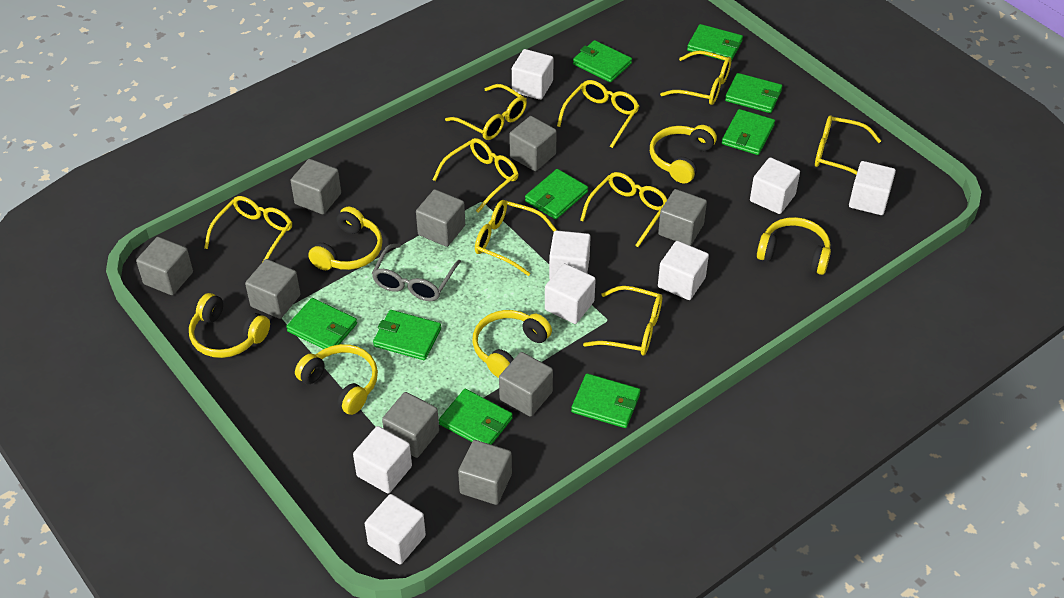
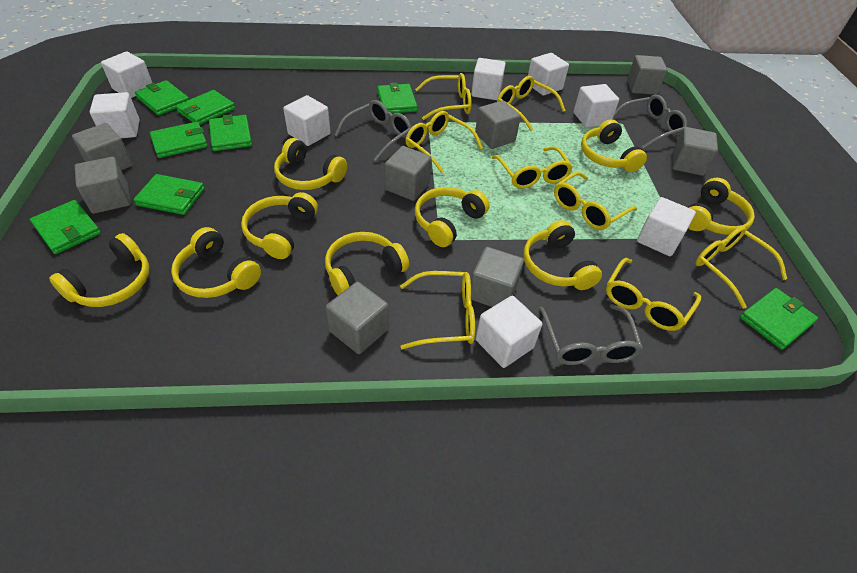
green wallet: [286,298,357,349] [373,310,441,360] [439,389,513,445] [525,169,588,219] [571,373,640,428] [573,40,632,82] [687,24,743,61] [722,109,775,155] [725,73,783,113] = 9 -> [30,200,101,254] [134,174,205,215] [135,80,189,116] [150,122,208,158] [176,90,235,125] [209,114,252,151] [377,83,417,113] [740,288,818,350] = 8
grey cube: [136,237,193,295] [245,259,301,319] [291,159,341,214] [382,392,439,458] [416,189,465,247] [458,440,512,505] [499,352,553,417] [509,116,557,171] [658,189,707,246] = 9 -> [72,123,133,170] [75,157,131,214] [326,282,389,354] [385,146,432,201] [471,247,524,307] [475,101,521,149] [627,55,667,95] [672,127,718,176] = 8
grey glasses: [372,243,461,301] = 1 -> [335,100,412,162] [539,304,643,365] [613,95,687,149] = 3
yellow glasses: [204,196,292,261] [433,138,518,213] [445,84,527,140] [475,200,557,276] [557,80,639,148] [580,172,667,247] [583,286,662,356] [660,50,731,105] [815,115,881,175] = 9 -> [400,271,475,349] [406,111,483,174] [415,73,471,120] [492,146,573,189] [497,76,566,131] [554,172,637,230] [606,258,701,331] [695,226,787,309] = 8
yellow headphones: [189,293,270,358] [295,344,378,415] [308,207,383,270] [472,310,552,378] [650,125,717,183] [757,217,831,275] = 6 -> [49,233,149,307] [171,227,261,298] [241,192,318,259] [274,138,347,190] [325,232,409,295] [415,187,490,247] [523,220,602,290] [581,119,647,172] [688,177,755,235] = 9

